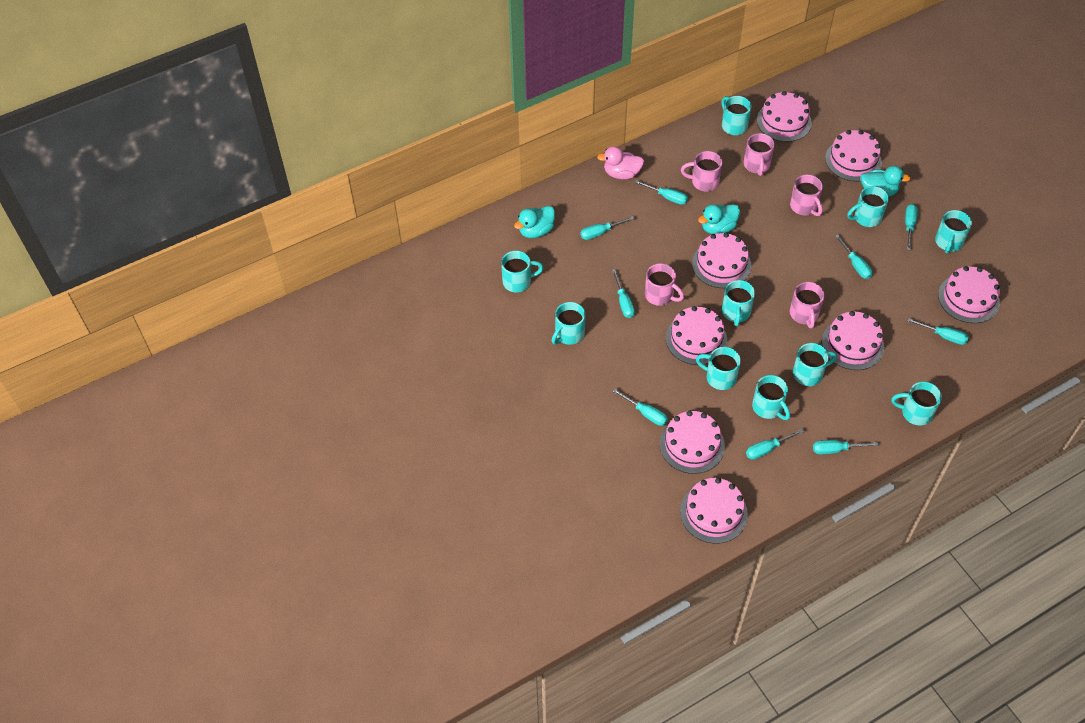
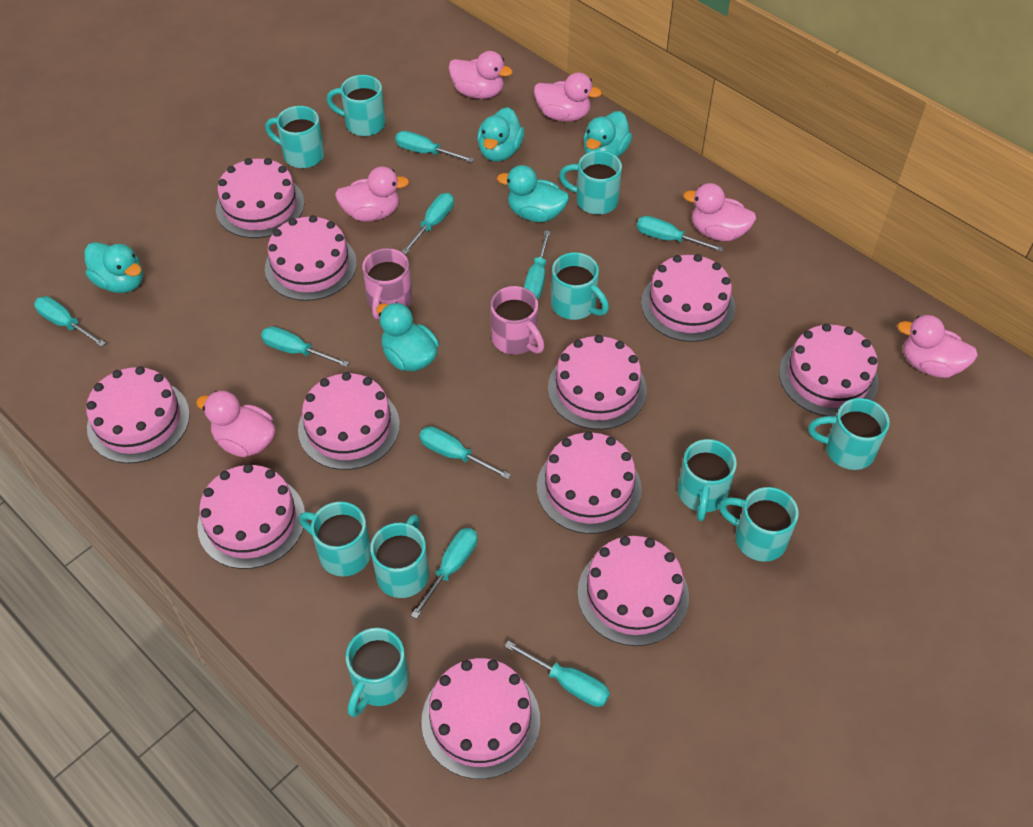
pink cake: [660,411,725,474] [666,306,727,365] [680,478,748,544] [692,233,751,288] [757,91,812,142] [822,311,884,370] [825,130,882,181] [938,266,1000,323] = 8 -> [86,366,190,463] [197,464,305,569] [216,158,304,238] [265,215,357,301] [298,372,400,470] [421,658,540,779] [537,431,642,534] [548,335,647,430] [577,536,689,646] [641,254,735,342] [779,323,879,416] = 11
pink duck: [597,146,644,179] = 1 -> [196,391,276,457] [335,167,409,221] [449,51,513,99] [534,72,602,122] [683,183,756,241] [897,315,978,378] = 6
pink mug: [645,263,684,306] [681,151,722,191] [744,133,775,176] [790,175,823,216] [790,282,825,328] = 5 -> [362,248,412,319] [490,286,544,355] = 2
turquoise duck: [514,206,555,238] [698,204,740,234] [861,166,911,197] = 3 -> [85,242,143,293] [376,302,439,371] [477,107,524,162] [497,165,569,222] [584,111,632,157] = 5

